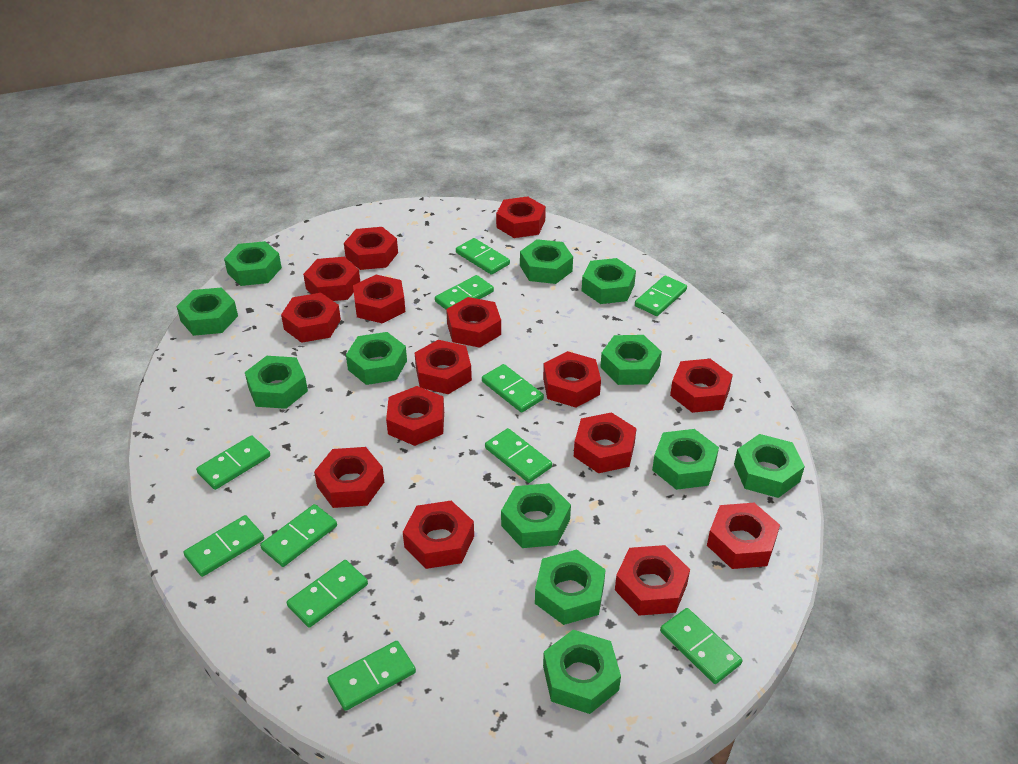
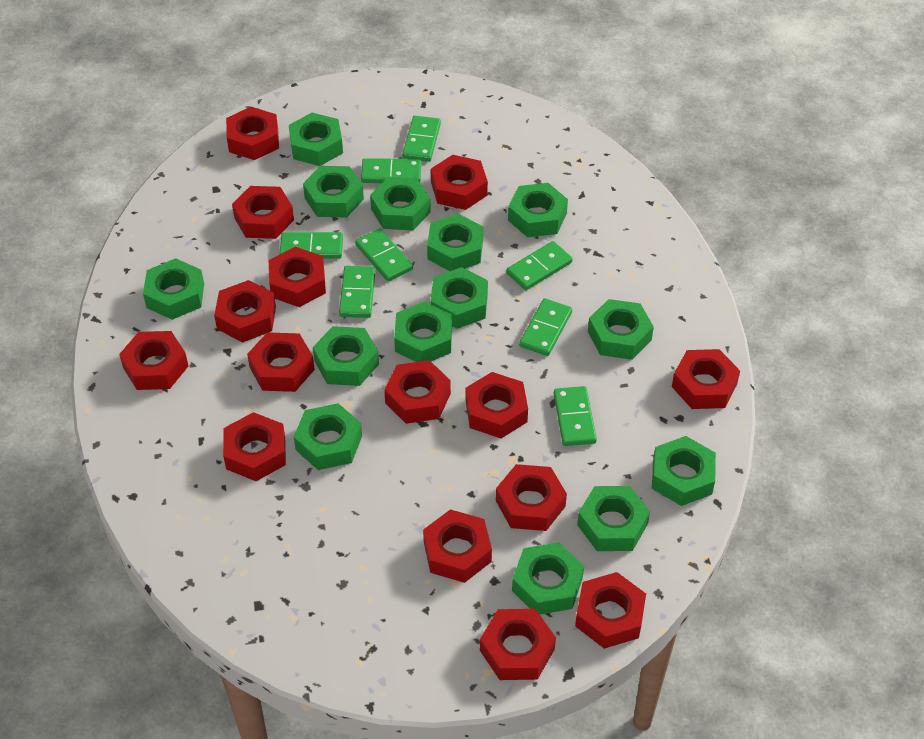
green domino: [184,515,264,577] [196,435,270,490] [260,504,337,567] [287,560,368,627] [327,641,416,711] [435,275,494,309] [456,238,510,275] [482,364,544,413] [485,428,552,483] [635,276,687,316] [660,608,743,684] = 11 -> [279,232,343,259] [339,266,375,318] [355,228,413,282] [361,158,421,183] [402,116,441,162] [506,241,573,290] [519,298,572,356] [554,386,597,446] = 8
green nut: [176,287,238,336] [224,241,282,286] [245,356,308,409] [346,332,407,385] [501,483,571,548] [520,239,573,284] [535,550,606,625] [543,630,621,714] [582,258,636,304] [600,335,662,385] [652,429,719,490] [734,434,805,498] = 12 -> [143,258,204,320] [289,113,343,166] [294,403,362,470] [303,166,364,217] [313,326,379,386] [370,177,431,231] [394,302,452,362] [427,214,483,271] [430,267,488,329] [508,183,568,237] [512,542,584,615] [577,486,650,551] [588,299,654,360] [652,436,716,506] = 14

